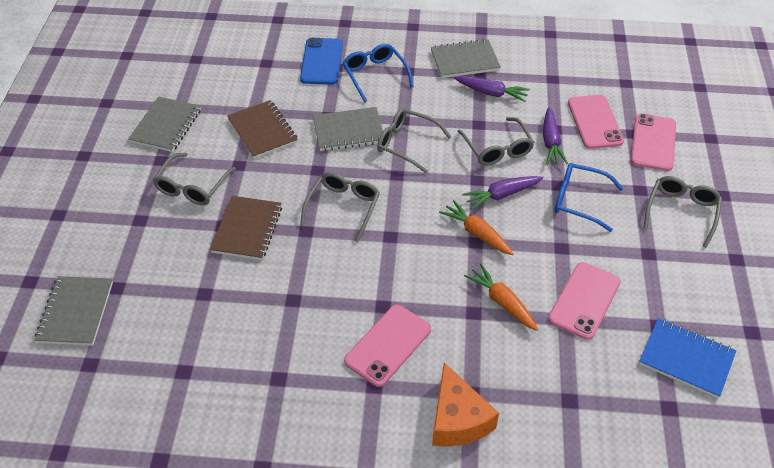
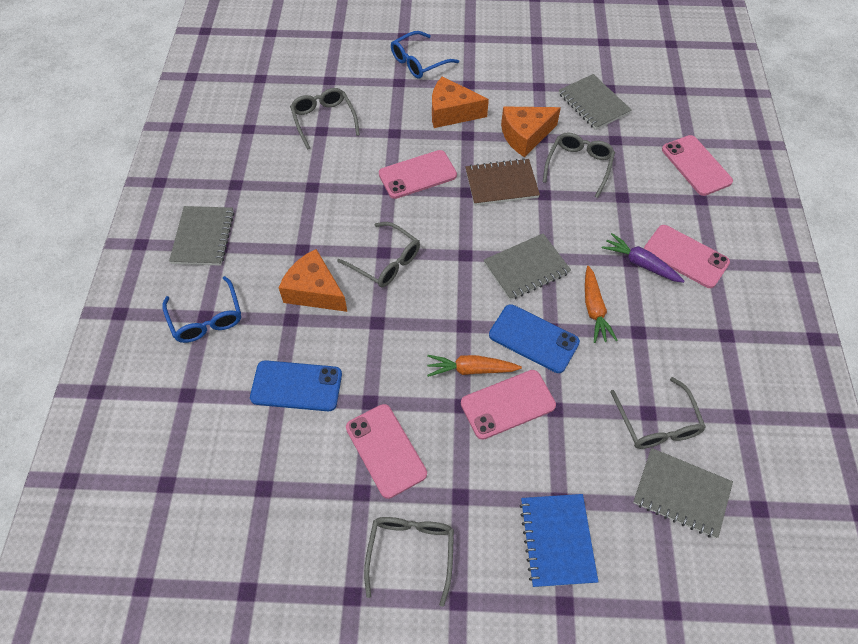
blue phone: [300,38,343,85] = 1 -> [250,360,342,411] [489,304,580,373] = 2
brown notebook: [210,196,282,260] [227,100,298,159] = 2 -> [465,158,540,206] = 1
orange cheese: [432,363,499,447] = 1 -> [279,249,347,312] [432,76,489,128] [501,107,561,157] = 3
pink phone: [344,305,431,387] [548,262,621,340] [568,95,624,149] [631,114,676,171] = 4 -> [346,404,427,499] [379,150,457,199] [461,370,556,440] [644,225,730,288] [662,135,733,196] = 5
purple carrot: [454,76,530,102] [462,176,543,210] [543,107,568,165] = 3 -> [602,233,684,283] = 1

